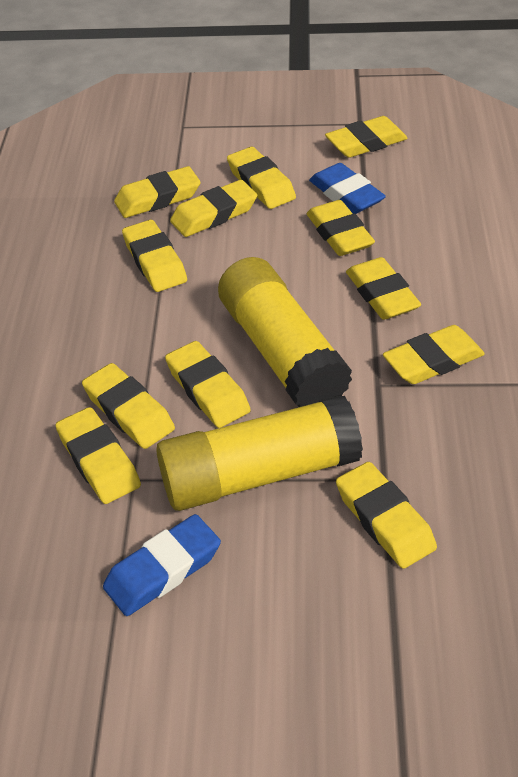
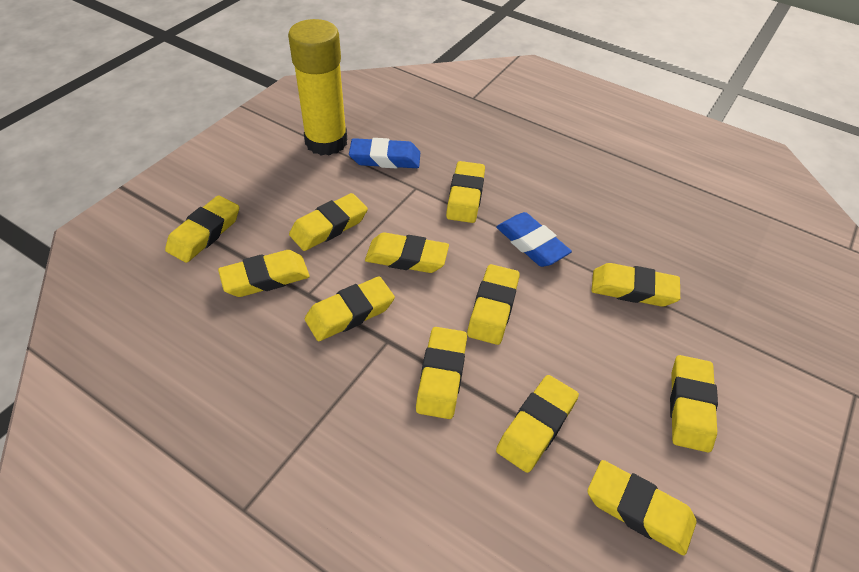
yellow glue stick: [156,395,363,511] [218,257,352,407] = 2 -> [288,19,347,156] = 1

